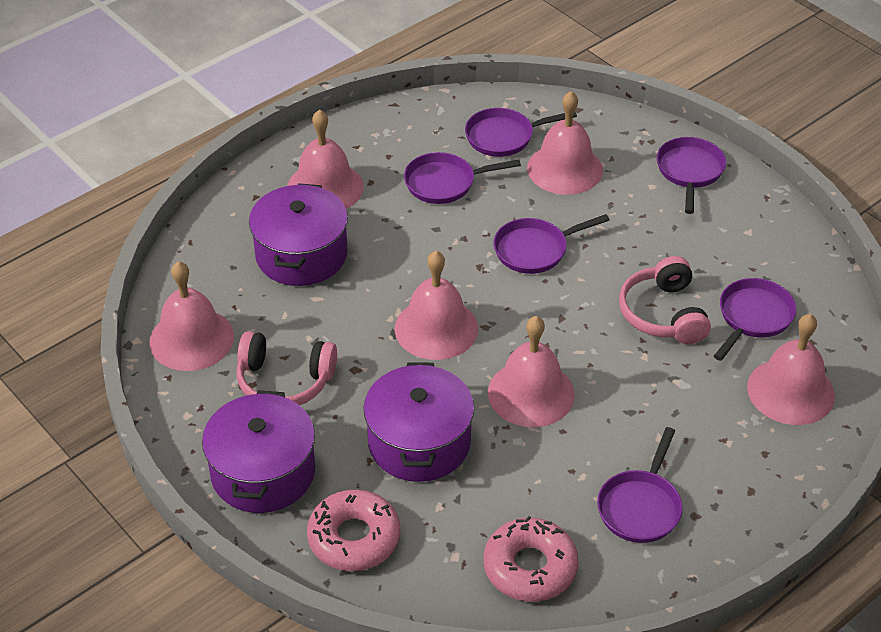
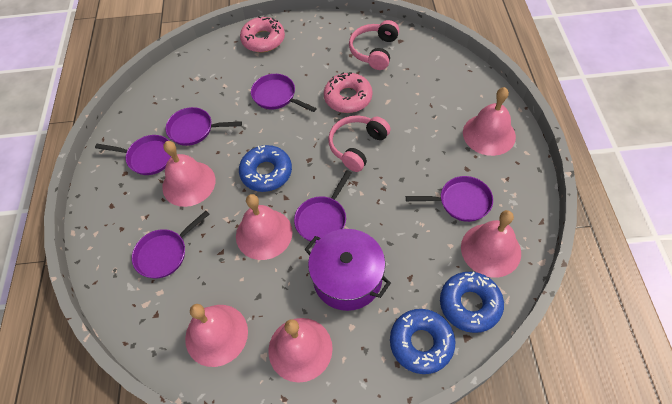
blue donut: none = 0 -> [239,145,292,192] [390,309,455,374] [440,272,504,333] = 3
purple pot: [202,390,315,513] [249,183,348,286] [364,362,474,482] = 3 -> [304,229,391,311] = 1

